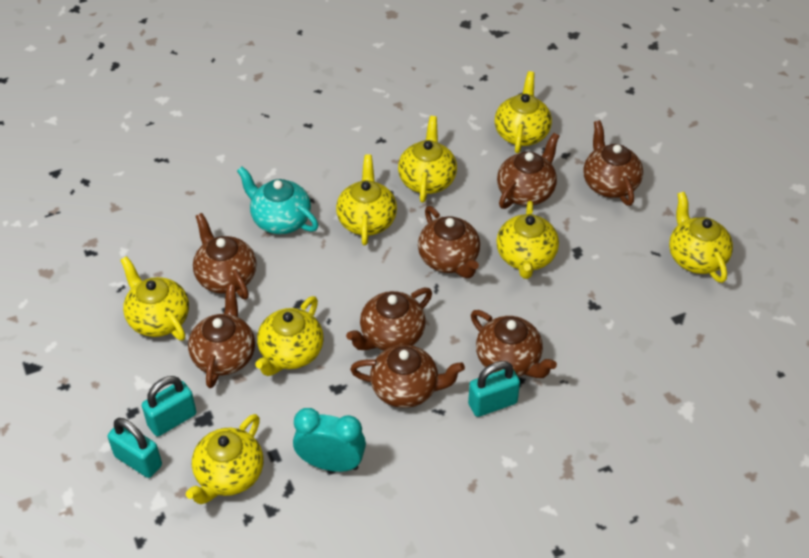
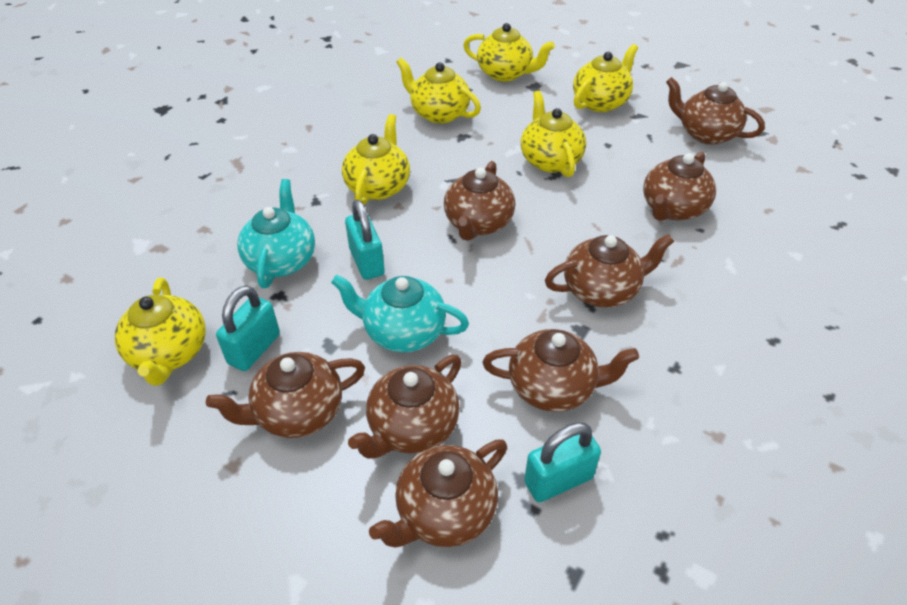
turquoise clock: [293,408,366,472] = 1 -> none = 0
turquoise teapot: [237,166,318,234] = 1 -> [237,179,315,288] [331,275,469,352] = 2
yellow teapot: [121,256,189,341] [186,414,263,504] [255,296,324,376] [336,154,397,245] [398,116,457,203] [495,71,552,153] [496,201,559,279] [669,192,733,283] = 8 -> [115,278,206,386] [342,114,410,205] [396,58,481,124] [463,23,555,82] [521,91,586,177] [573,44,638,112] = 6

